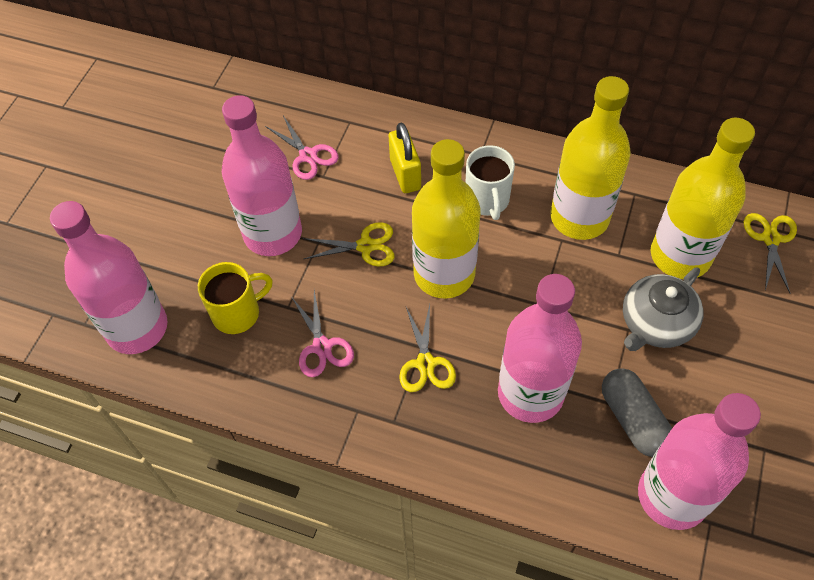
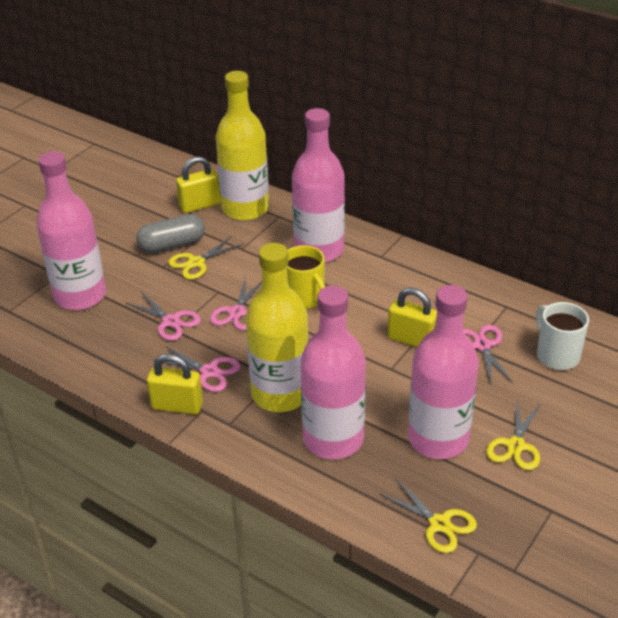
grey teapot: [623,267,704,351] = 1 -> none = 0
pink scissors: [265,116,339,180] [291,290,354,377] = 2 -> [127,292,201,341] [153,346,240,392] [210,277,262,331] [463,325,513,386] = 4
yellow bottle: [412,139,481,298] [551,76,631,240] [651,118,755,279] = 3 -> [216,71,269,221] [246,243,309,412] = 2
yellow padlock: [389,123,421,193] = 1 -> [147,354,203,415] [176,156,221,213] [388,288,437,347] = 3

